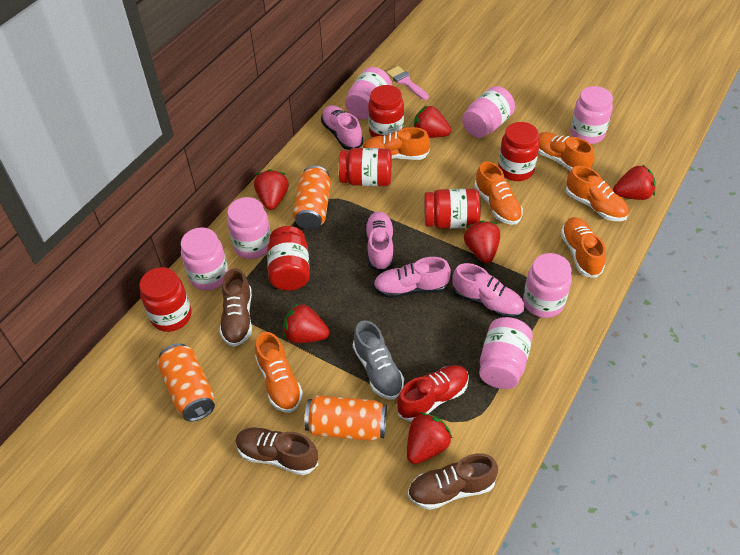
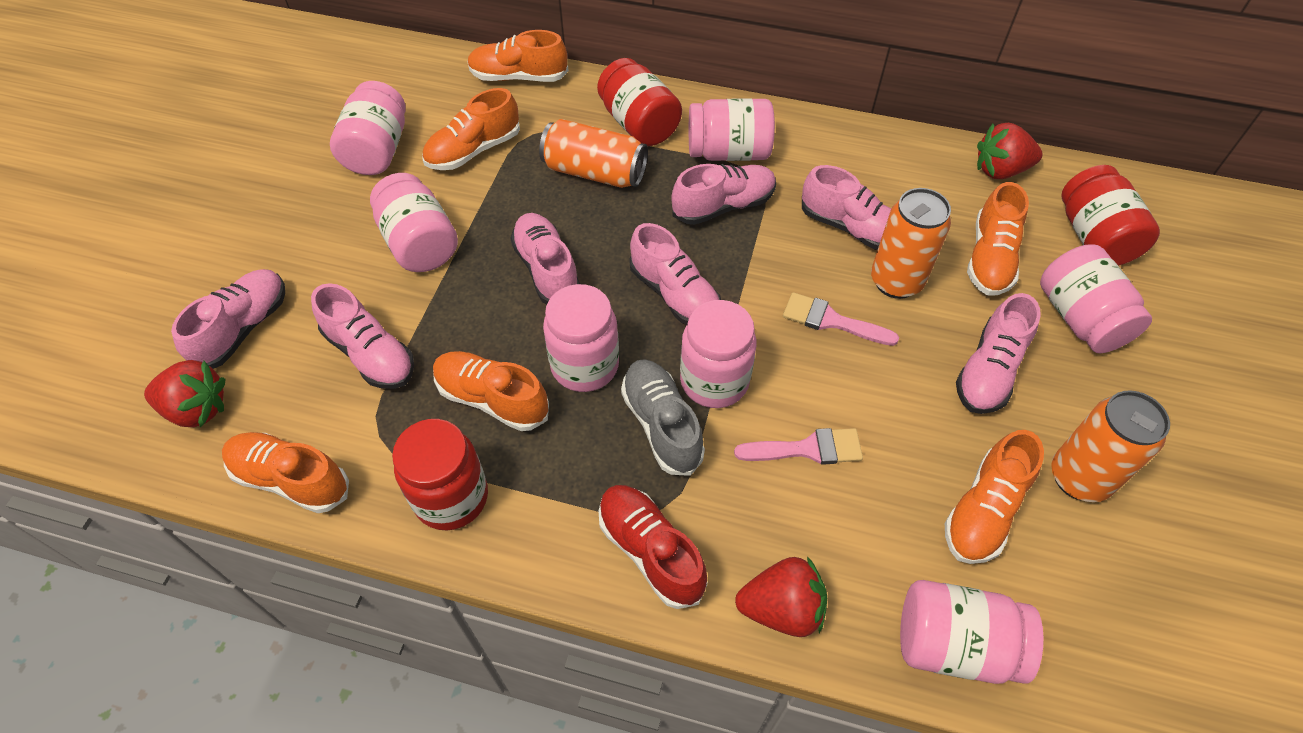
brown shoe: [220,268,252,347] [236,427,319,475] [408,453,498,510] = 3 -> none = 0
pink brush: [386,66,429,100] = 1 -> [734,428,863,465] [783,292,899,346] = 2
pink shoe: [321,105,363,150] [365,211,394,272] [373,257,451,298] [452,263,525,318] = 4 -> [171,269,285,369] [311,283,414,389] [510,213,580,305] [629,223,721,325] [671,164,776,225] [802,165,891,250] [956,293,1041,414] = 7
red jar: [139,267,191,332] [267,226,310,291] [339,148,392,186] [368,85,404,137] [424,189,481,229] [498,122,540,181] = 6 -> [392,419,488,530] [597,58,682,146] [1061,165,1160,266] = 3
red strawberry: [254,169,289,210] [283,303,329,343] [407,412,452,464] [414,105,451,138] [464,220,500,263] [613,164,655,200] = 6 -> [144,360,226,427] [735,557,827,637] [977,123,1043,179] = 3

